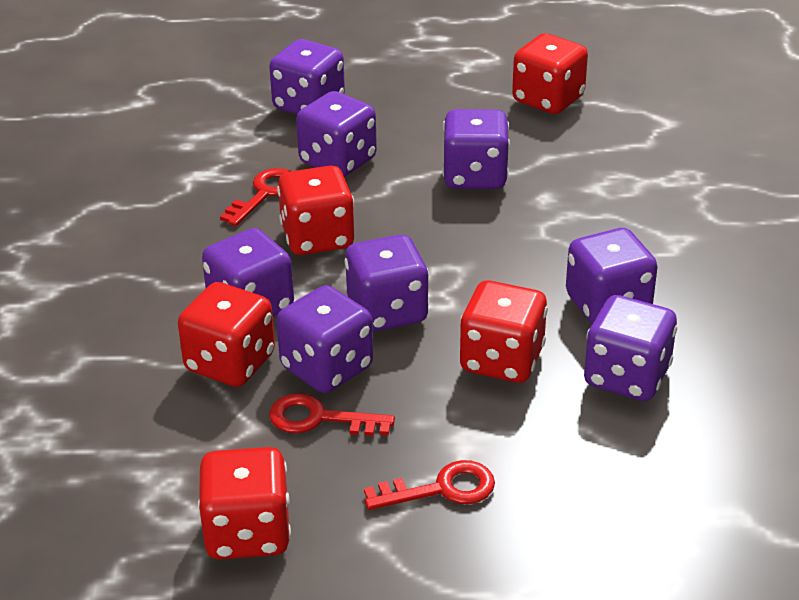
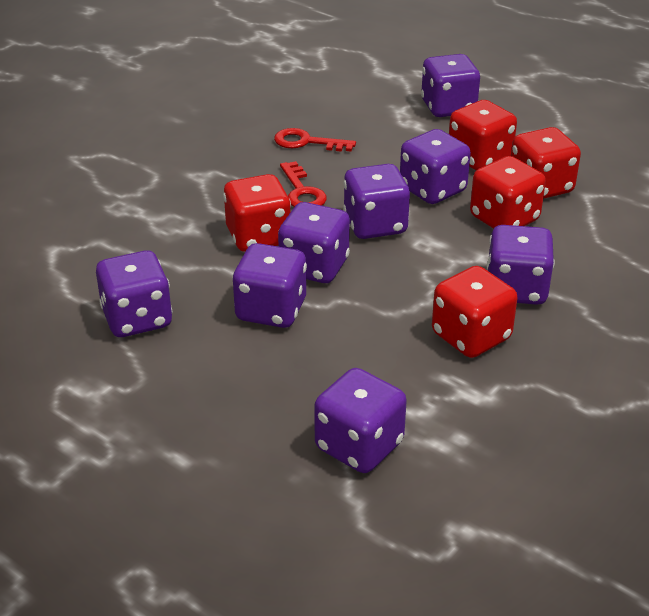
red key: [220,168,290,226] [269,393,395,436] [364,460,495,510] = 3 -> [274,128,356,152] [280,161,327,207] = 2

